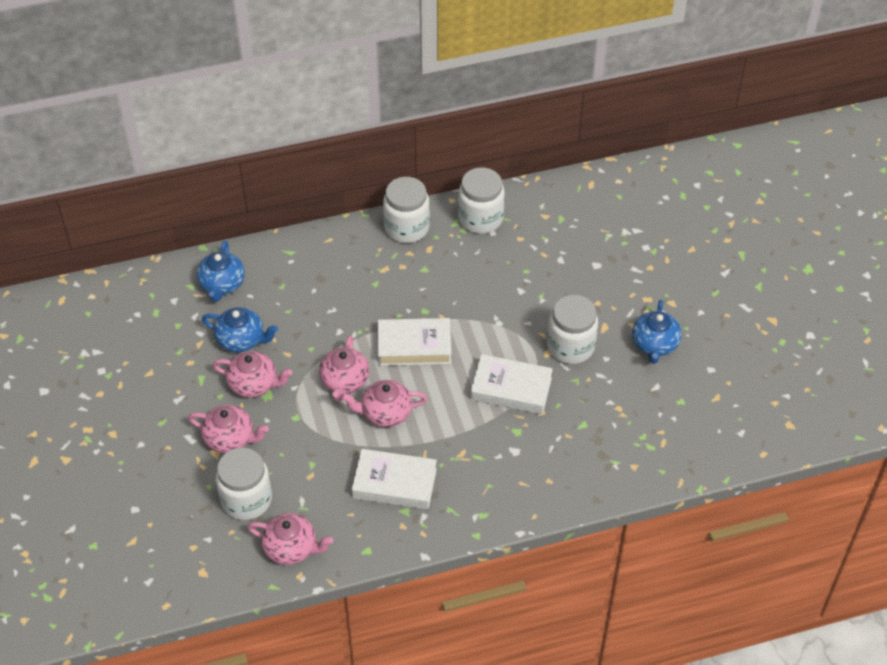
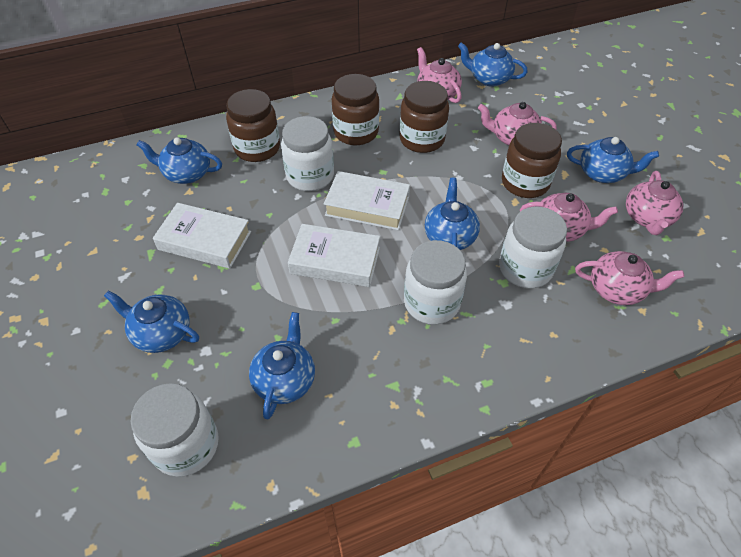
blue teapot: [196,241,245,302] [202,307,278,352] [632,300,682,364] = 3 -> [104,290,199,353] [137,137,222,184] [249,312,315,419] [425,178,480,250] [458,42,528,87] [567,137,659,183] = 6
brown jar: none = 0 -> [226,89,280,162] [332,74,379,145] [400,81,449,153] [502,123,562,198] = 4

